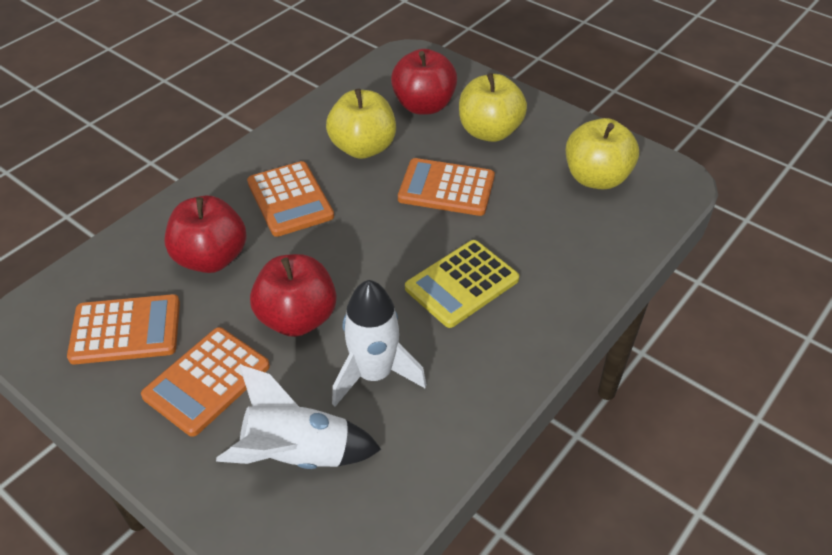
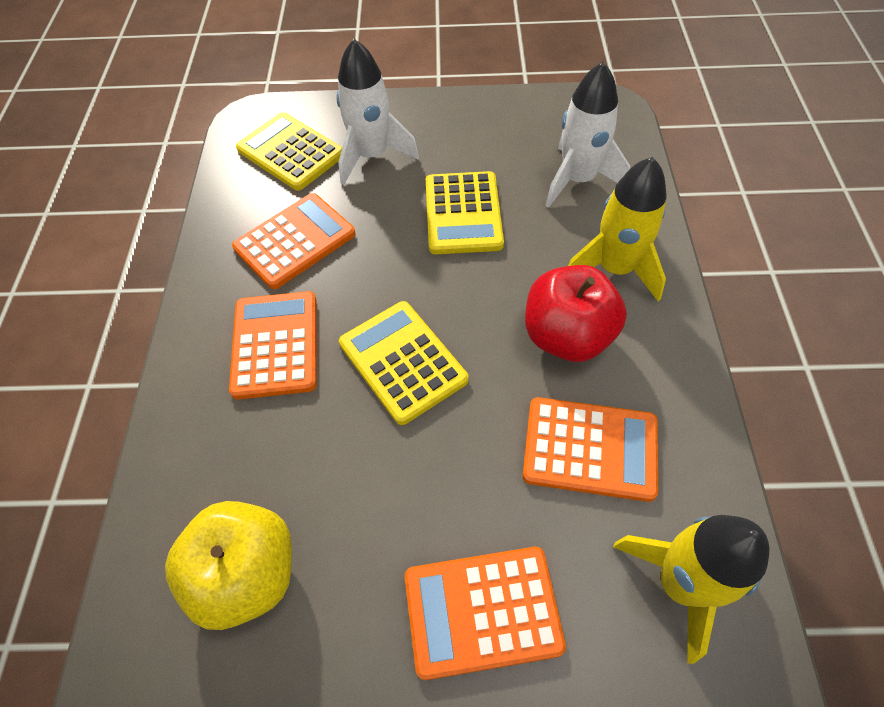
red apple: [165,196,247,273] [250,254,336,337] [391,49,457,115] = 3 -> [525,265,627,362] = 1
yellow apple: [326,89,396,159] [459,73,527,142] [566,118,639,189] = 3 -> [165,501,292,630] = 1
yellow calculator: [405,240,519,328] = 1 -> [236,112,342,191] [339,301,469,425] [426,171,504,254] = 3
yellow rocket: none = 0 -> [568,157,667,301] [613,515,770,664] = 2

